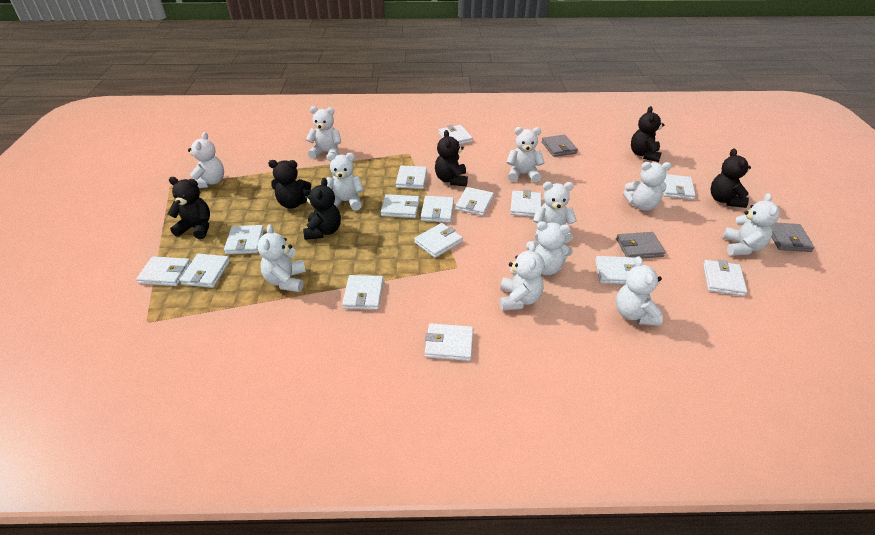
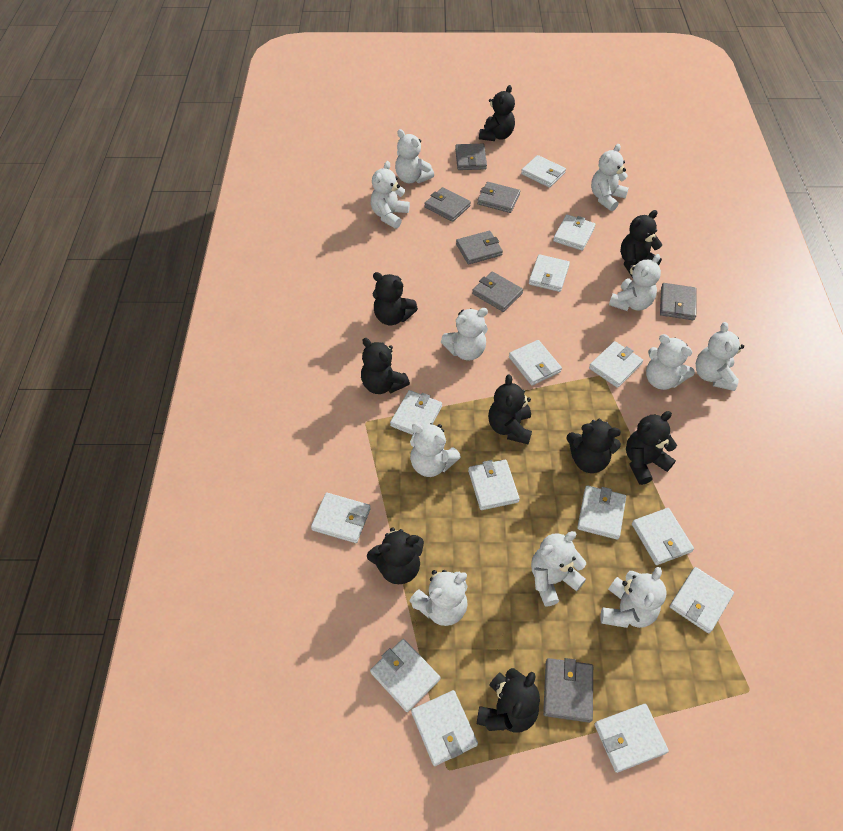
black teddy bear: [167,177,210,239] [268,160,311,209] [303,178,341,240] [435,130,468,186] [631,106,664,162] [711,149,751,208] = 6 -> [361,338,410,394] [367,528,424,584] [373,272,418,325] [477,668,540,733] [479,85,515,141] [488,374,532,444] [566,419,621,473] [620,210,662,278] [626,411,677,485] = 9
grey wallet: [542,135,578,157] [616,232,666,258] [771,223,814,252] = 3 -> [424,187,471,222] [455,144,487,170] [456,231,503,265] [472,271,523,312] [477,182,520,213] [543,658,593,723] [660,283,697,320] = 7
white wallet: [136,256,191,286] [179,254,230,288] [224,225,264,254] [342,275,384,310] [381,194,419,218] [396,166,427,189] [414,223,463,258] [421,196,454,223] [425,323,474,361] [439,125,473,145] [456,187,494,216] [510,190,542,217] [595,256,635,284] [664,174,696,200] [703,260,747,296] = 15 -> [311,493,371,543] [370,639,440,712] [390,390,442,435] [411,690,478,766] [468,460,520,510] [509,340,562,385] [521,155,566,188] [529,254,570,292] [553,215,596,251] [577,485,626,540] [589,341,643,388] [594,704,669,773] [632,508,694,565] [670,567,734,633] = 14

